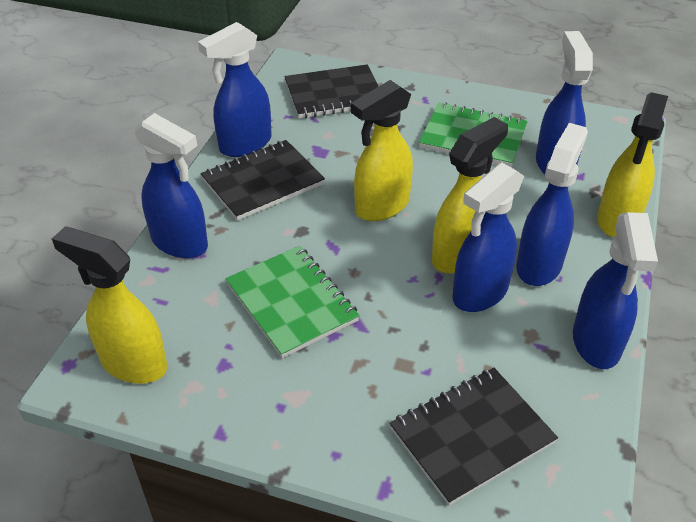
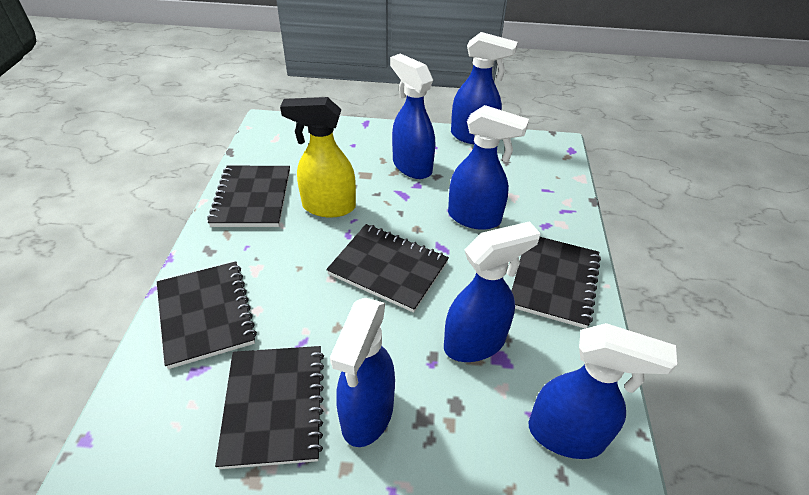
black notebook: [201,140,325,221] [284,64,379,119] [390,368,558,505] = 3 -> [157,261,257,369] [207,166,290,227] [215,346,324,469] [326,224,449,313] [512,237,601,329] = 5
green notebook: [225,246,360,358] [419,102,528,167] = 2 -> none = 0
yellow spray bottle: [52,226,167,384] [351,80,413,221] [432,117,508,274] [597,92,668,238] = 4 -> [280,97,356,217] = 1

